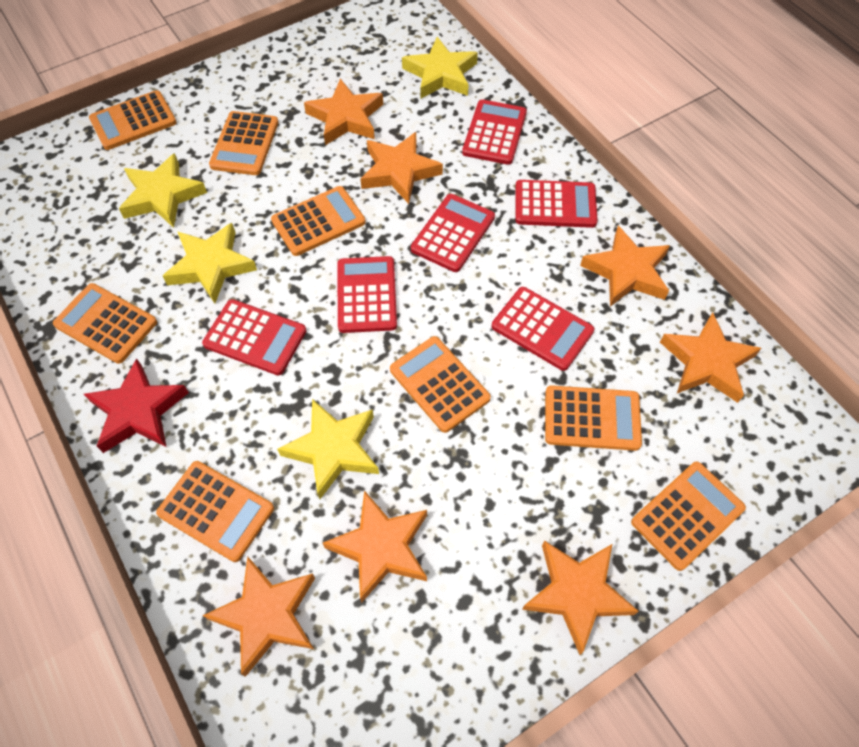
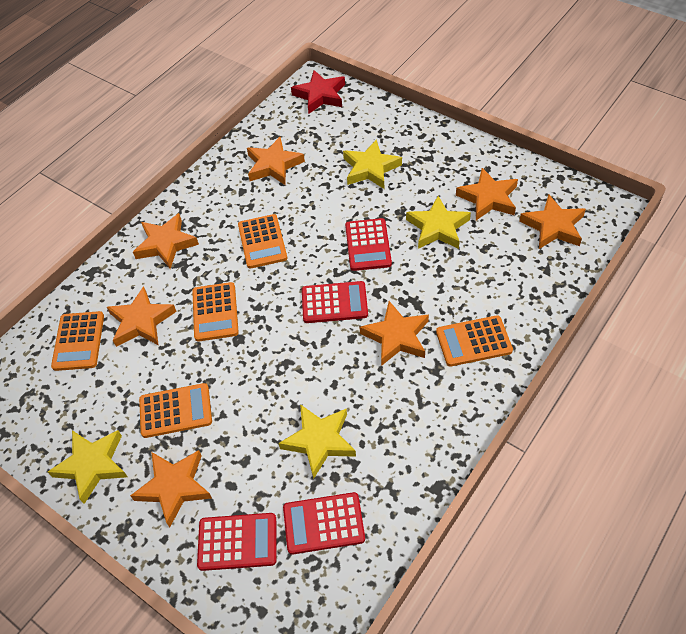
orange calculator: [53,283,157,364] [89,90,177,150] [156,461,274,562] [209,111,278,175] [271,186,366,256] [390,336,491,433] [545,385,642,451] [631,462,746,571] = 8 -> [51,311,104,371] [139,383,212,438] [192,282,239,342] [238,214,287,269] [436,315,513,367] = 5
red calculator: [202,299,306,375] [338,256,397,333] [411,194,495,272] [462,99,527,165] [492,287,594,371] [515,180,598,228] = 6 -> [197,513,277,571] [283,492,365,555] [302,281,368,323] [345,218,392,271] = 4

